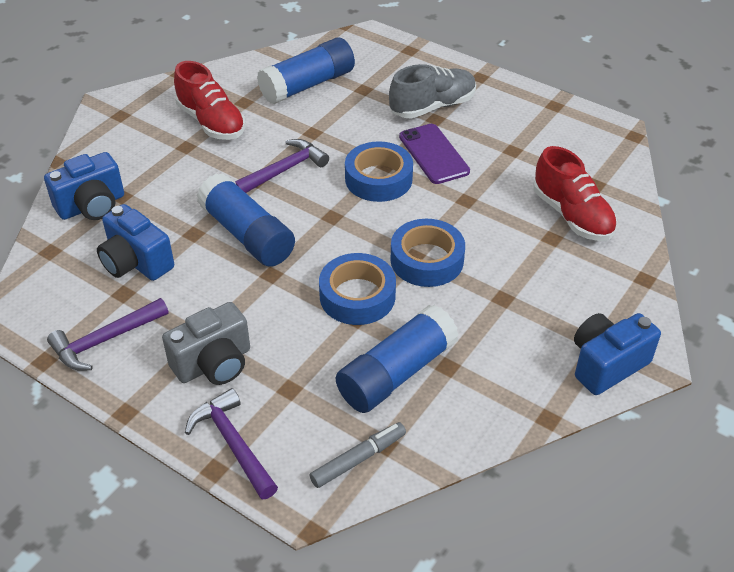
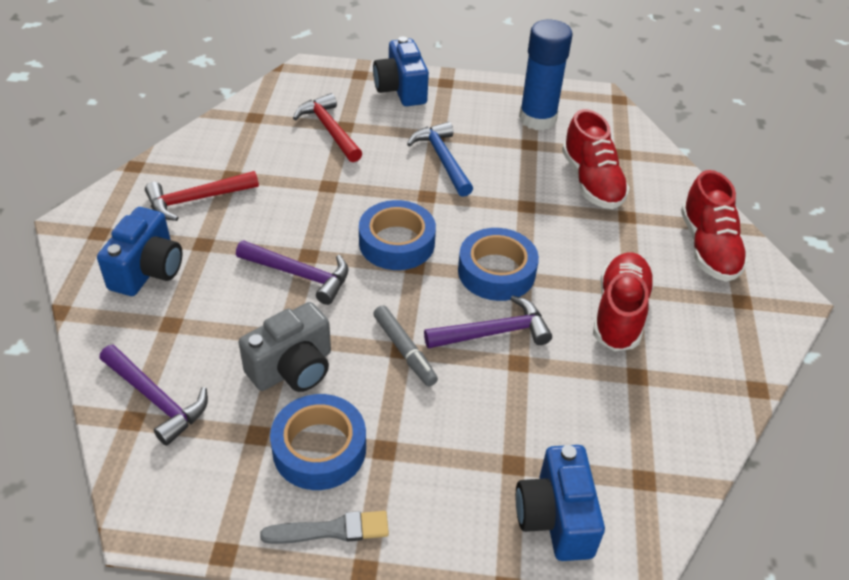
blue glue stick: [197,173,295,267] [257,38,355,104] [336,305,459,413] = 3 -> [519,20,573,130] = 1
blue hammer: none = 0 -> [407,122,473,197] = 1
grey brush: none = 0 -> [260,511,389,544] = 1
grey shoe: [389,64,476,118] = 1 -> none = 0
purple phone: [399,124,470,184] = 1 -> none = 0
red hammer: none = 0 -> [145,171,259,221] [293,93,362,162] = 2
red shoe: [174,61,245,140] [533,146,617,241] = 2 -> [562,109,630,209] [593,252,655,351] [681,170,748,282] = 3

